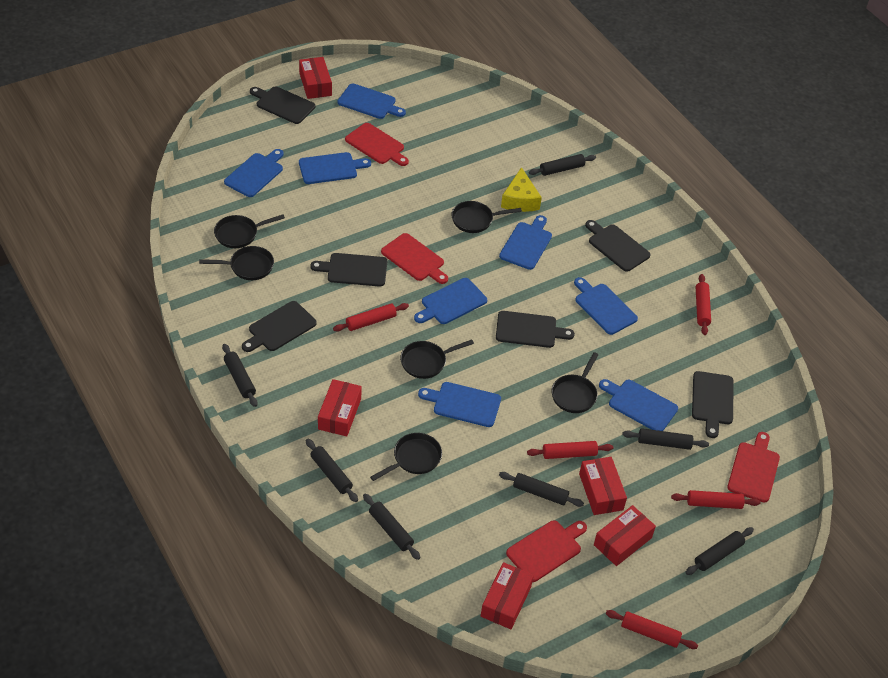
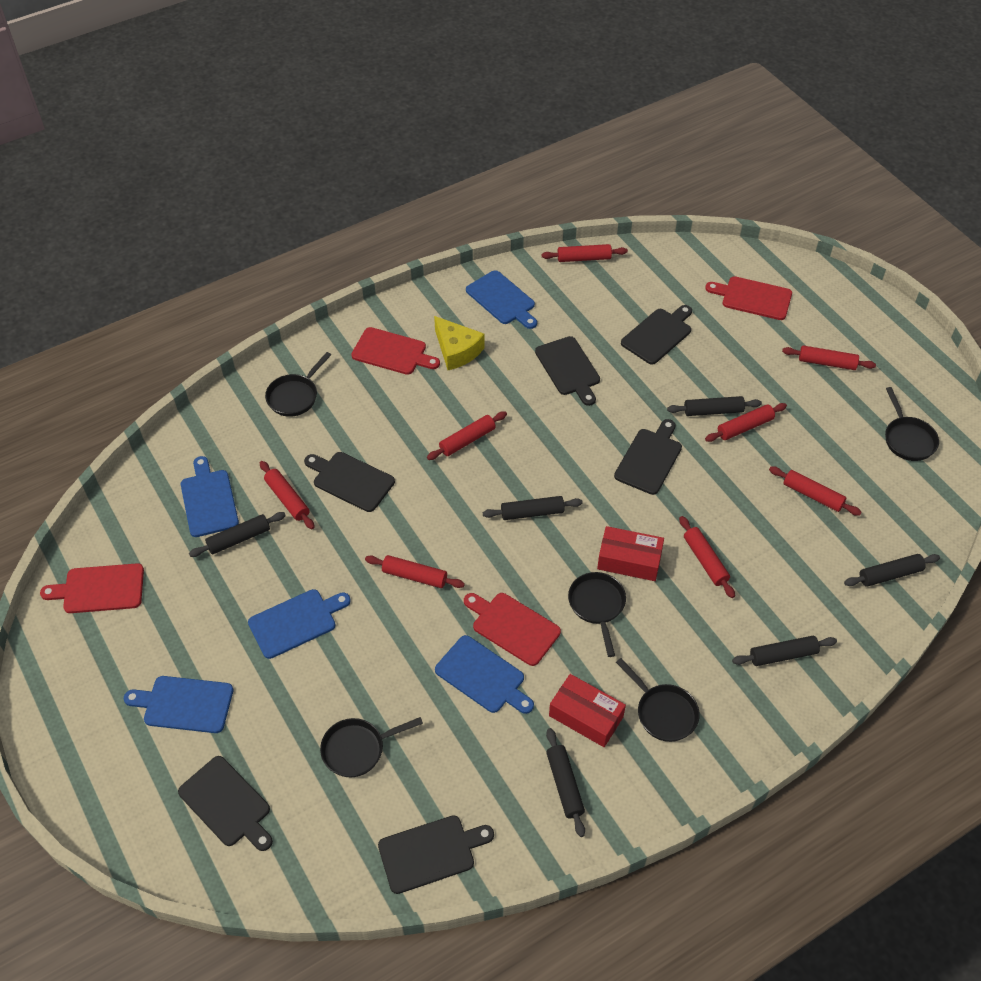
black pan: [199,246,274,280] [214,214,285,248] [370,433,442,481] [400,339,474,379] [451,201,522,233] [552,352,598,413] = 6 -> [265,352,331,417] [320,717,423,777] [568,572,626,657] [616,658,700,742] [885,387,939,461] = 5
black rolling pin: [222,344,257,407] [306,439,358,502] [363,494,420,560] [499,472,584,507] [529,154,596,176] [622,428,709,450] [685,527,754,575] = 7 -> [189,512,286,557] [483,496,583,520] [546,728,585,837] [667,396,762,416] [732,636,837,666] [844,554,940,587] = 6
blue cutting board: [224,149,283,197] [299,152,371,184] [337,84,406,119] [414,278,487,324] [418,382,501,427] [499,215,552,270] [574,277,638,335] [599,379,678,431] = 8 -> [124,676,233,733] [181,456,239,537] [248,589,351,659] [435,635,534,714] [466,270,537,329] = 5
red box: [299,57,332,99] [318,379,362,436] [481,562,534,629] [579,457,627,515] [594,505,656,566] = 5 -> [549,674,626,747] [597,526,664,581] = 2
red rolling pin: [333,303,409,332] [527,441,613,459] [606,610,698,649] [671,490,760,509] [696,274,711,335] = 5 -> [260,461,315,529] [365,555,465,588] [427,411,507,460] [542,244,628,262] [679,516,735,598] [705,403,787,442] [769,466,862,516] [782,345,876,370] = 8

